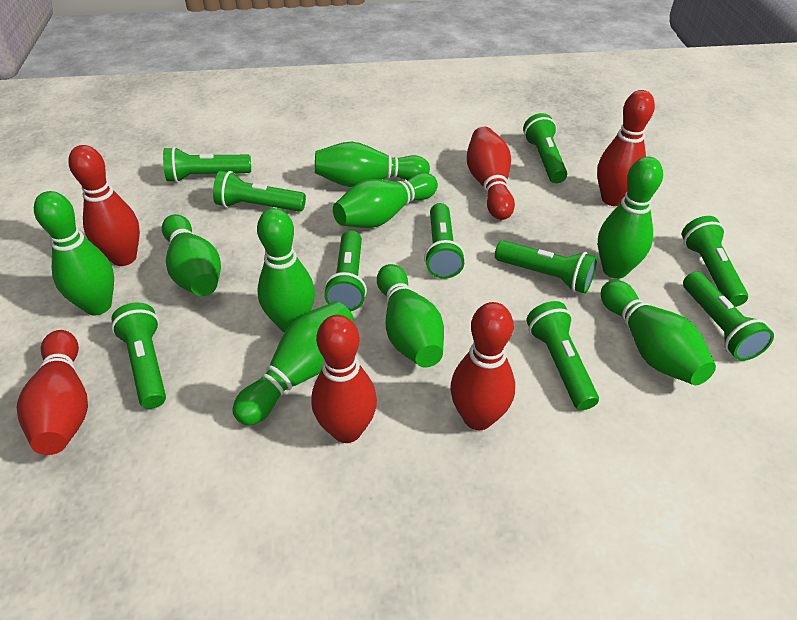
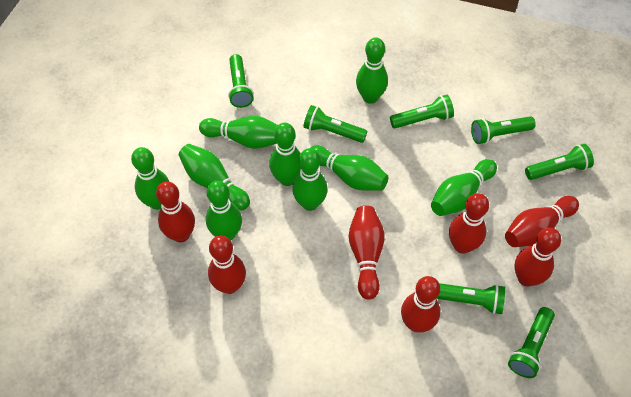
green flashlight: [111,302,166,409] [163,147,251,183] [213,171,306,212] [324,230,367,311] [424,203,465,279] [495,240,597,293] [523,113,567,183] [526,301,599,410] [682,216,748,307] [683,271,774,361] = 10 -> [228,54,254,108] [303,105,367,143] [390,95,454,128] [436,283,505,314] [471,116,536,144] [508,307,555,378] [525,144,594,180] = 7
red bowling pin: [17,330,88,455] [69,145,140,266] [311,315,377,443] [450,302,515,430] [467,127,515,220] [597,90,655,206] = 6 -> [156,181,195,242] [208,236,246,294] [349,206,385,299] [401,276,440,333] [449,193,489,254] [505,196,579,247] [514,228,561,286] = 7

